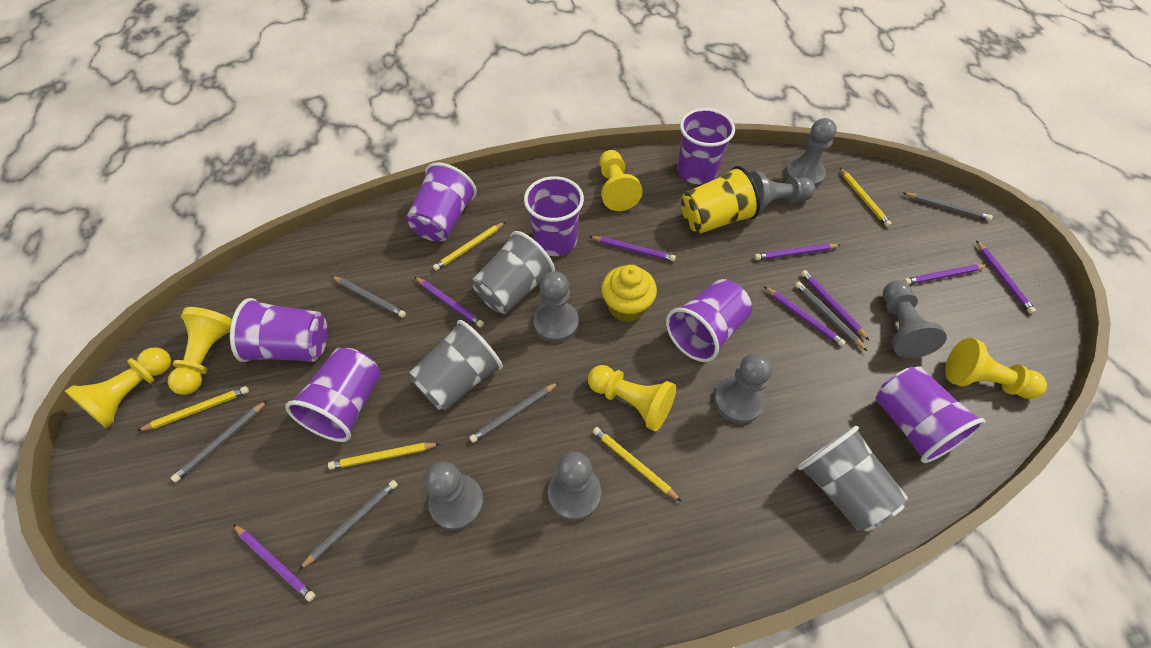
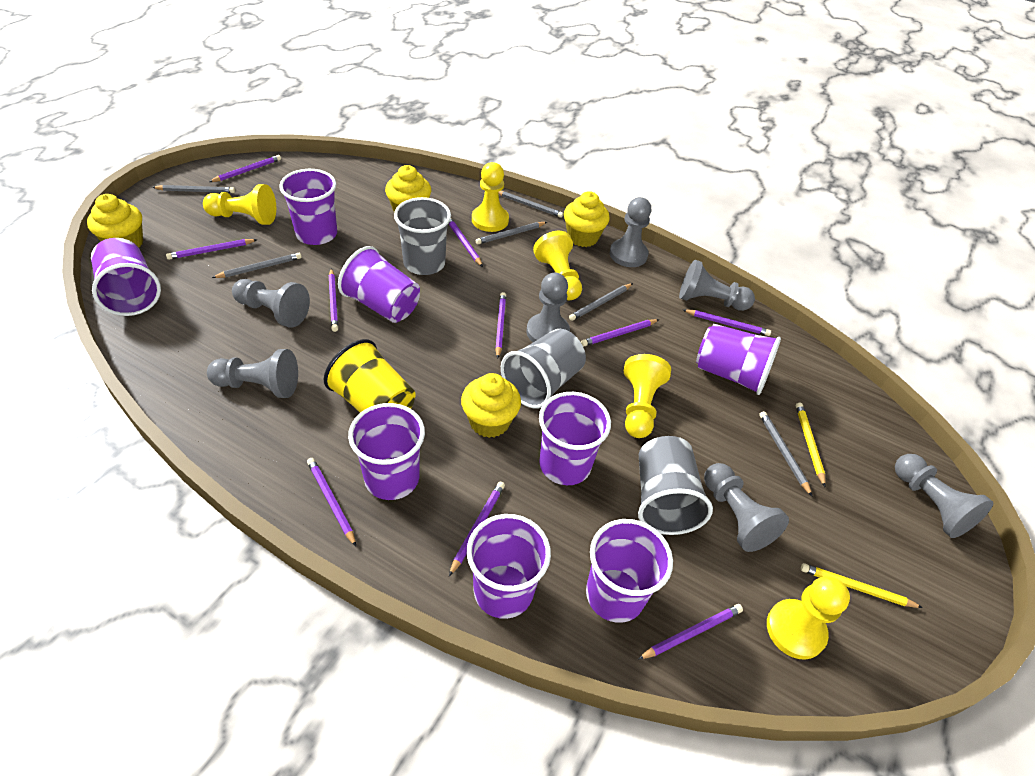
purple cup: [230,298,328,362] [285,348,381,442] [406,162,477,241] [524,176,584,256] [666,279,752,362] [678,108,735,184] [876,366,986,463] = 7 -> [91,238,161,316] [279,169,337,245] [338,246,420,323] [348,403,425,500] [467,514,551,619] [539,392,611,485] [586,519,673,623] [696,324,781,395] = 8
purple pencil: [233,524,316,602] [414,276,484,328] [589,236,676,261] [754,244,840,260] [764,286,846,347] [801,270,869,340] [903,264,988,285] [976,241,1036,314] = 8 -> [166,239,257,260] [209,155,281,182] [307,458,356,546] [328,268,338,332] [448,218,483,267] [449,481,505,576] [495,292,506,359] [581,319,659,347] [638,604,743,660] [683,309,771,336] = 10
yellow cupcake: [601,265,657,322] = 1 -> [87,194,143,248] [385,165,431,212] [461,373,521,438] [564,191,610,247] = 4
yellow pencil: [137,386,249,431] [328,443,440,470] [433,222,505,271] [593,427,681,501] [839,167,892,227] = 5 -> [796,403,826,487] [801,563,923,608] = 2

